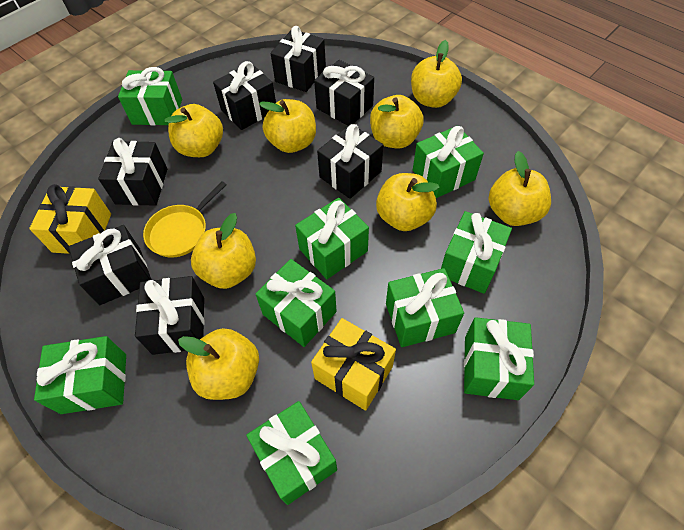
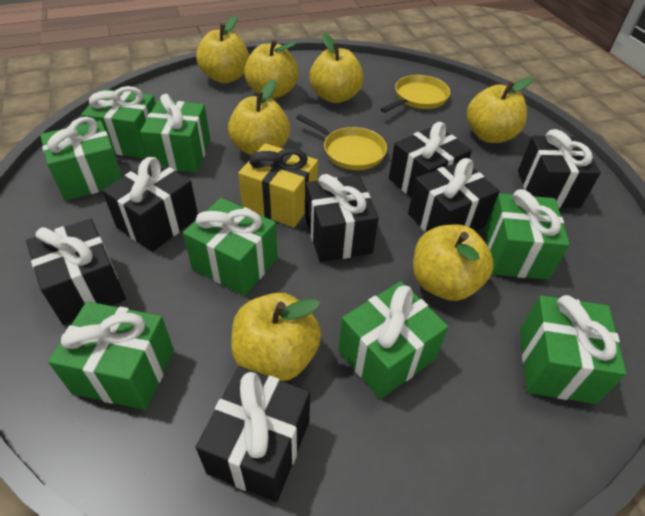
green gift: [34,336,126,414] [118,67,182,125] [246,401,337,505] [255,259,337,347] [295,198,369,279] [386,268,464,347] [413,126,484,198] [441,211,512,294] [464,317,534,400] = 9 -> [40,117,122,201] [48,301,174,410] [81,86,156,158] [140,94,210,172] [183,198,278,296] [338,281,449,399] [485,189,570,280] [520,295,626,404] = 8
yellow apple: [165,104,223,157] [178,328,259,400] [191,213,256,289] [259,99,316,153] [370,95,424,149] [376,173,440,231] [411,40,462,108] [489,151,551,226] = 8 -> [196,16,249,83] [228,80,290,155] [231,293,321,381] [244,39,299,99] [309,33,364,103] [413,224,494,301] [467,77,533,143] = 7
yellow gift: [29,184,111,254] [311,318,396,411] = 2 -> [238,143,318,227] = 1
yellow pan: [143,181,227,258] = 1 -> [296,114,387,170] [380,75,450,113] = 2

